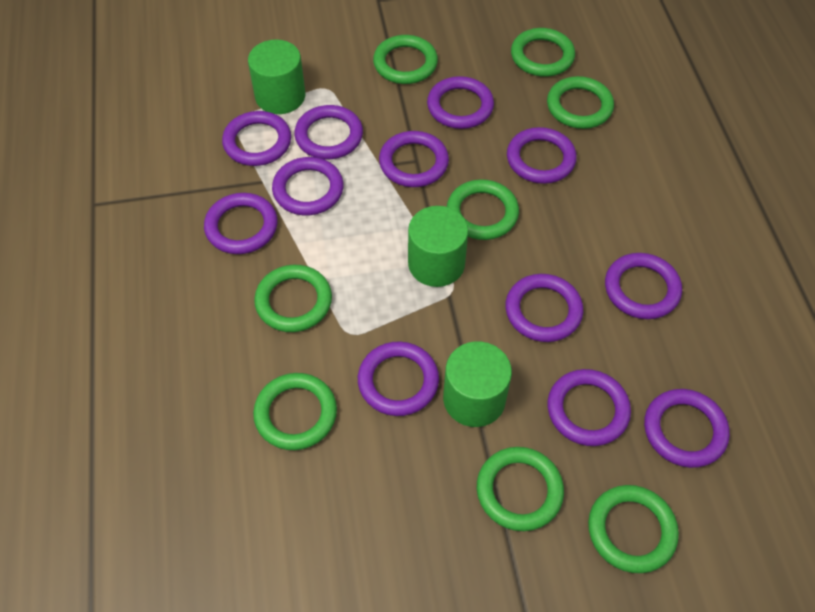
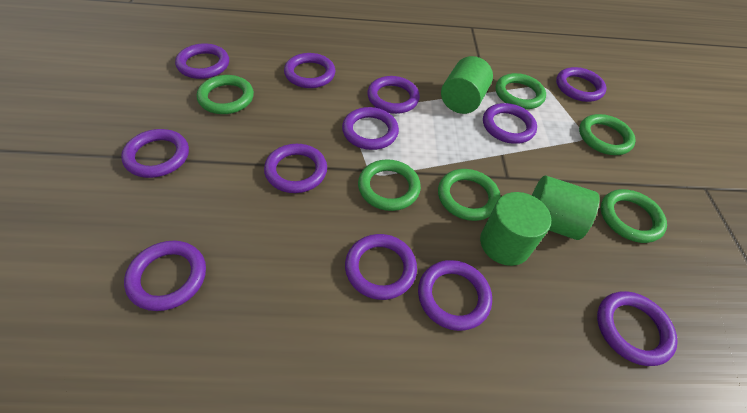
green ring: [253,373,337,450] [254,265,332,332] [373,35,438,84] [447,179,519,240] [477,447,564,531] [511,28,575,77] [547,76,614,129] [588,485,679,573] = 8 -> [197,75,254,114] [358,159,421,211] [438,169,501,221] [496,73,546,109] [579,114,636,155] [601,189,667,243] = 6

